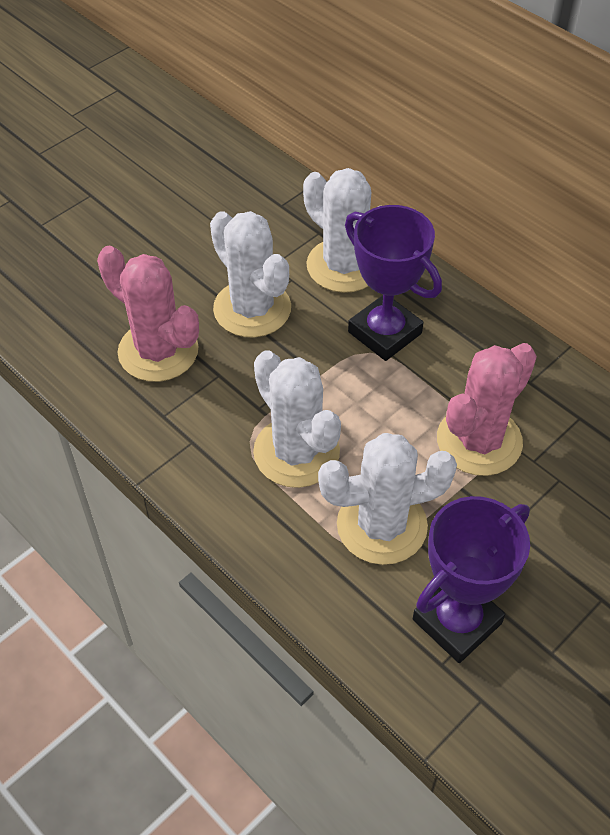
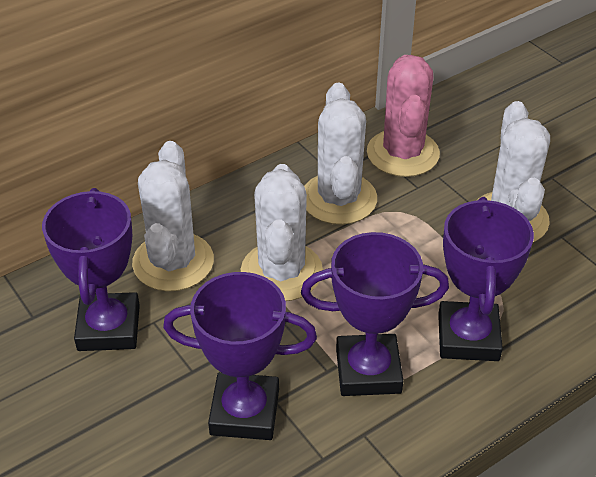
pink cactus: [97,245,199,382] [437,343,537,476] = 2 -> [367,55,440,177] = 1
purple trophy: [345,205,442,361] [413,496,530,663] = 2 -> [42,188,140,351] [163,272,317,440] [301,232,449,396] [438,197,534,361] = 4

